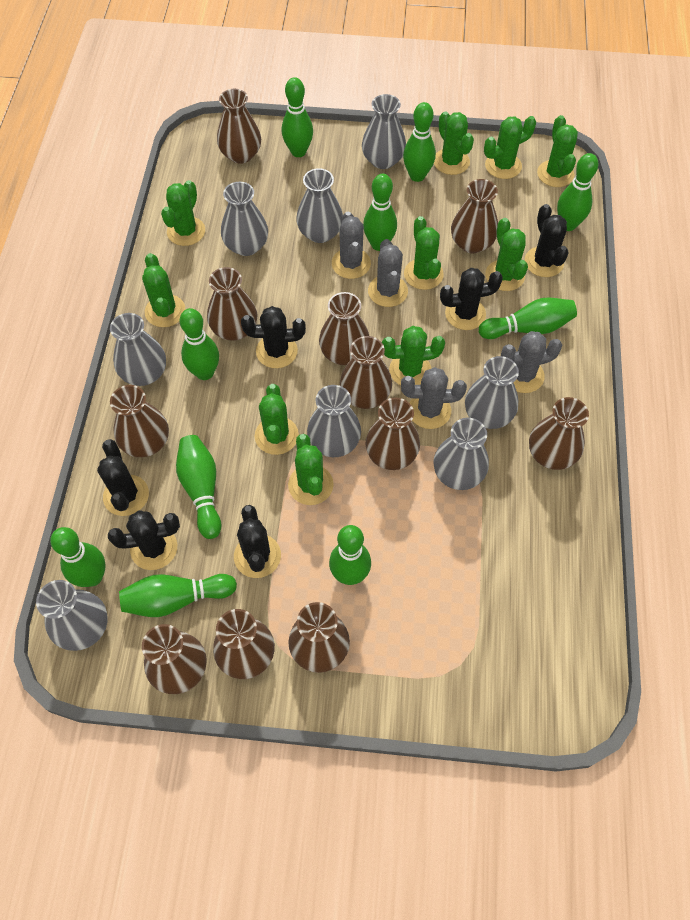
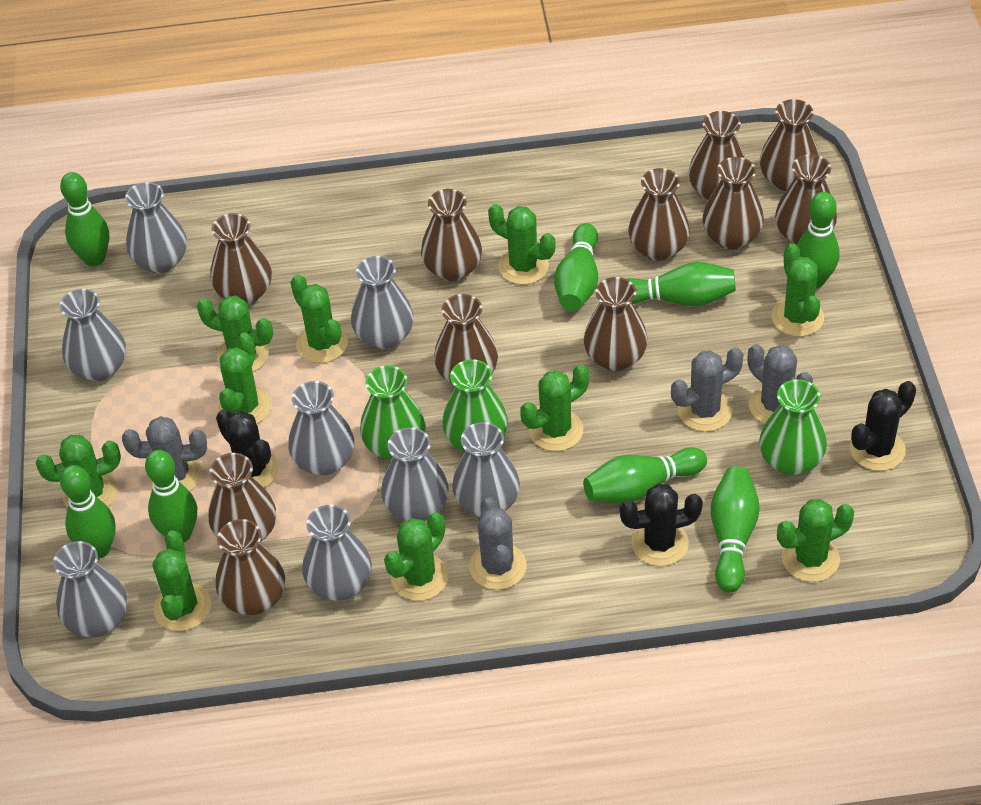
black cactus: [97,439,149,516] [108,510,180,570] [234,505,281,578] [241,306,306,368] [440,268,503,330] [525,204,568,277] = 6 -> [216,409,279,488] [620,484,703,566] [850,381,916,471] = 3
green bowling pin: [50,527,106,587] [119,574,237,617] [176,435,221,539] [180,308,219,380] [282,77,313,157] [329,525,371,585] [363,174,397,251] [403,102,436,182] [479,297,577,339] [557,153,598,231] = 10 -> [60,172,109,266] [60,465,116,559] [145,450,197,543] [554,223,598,311] [583,447,707,504] [627,262,736,306] [711,466,760,593] [797,192,840,288] = 8
green vase: none = 0 -> [360,365,426,460] [442,359,508,452] [759,379,827,475] = 3

